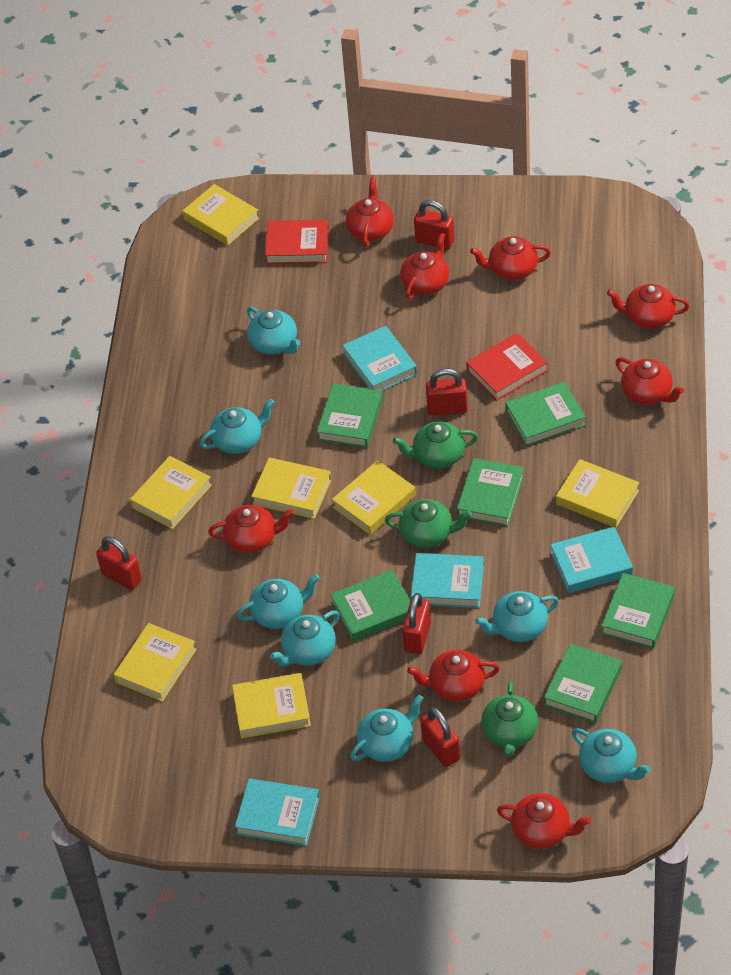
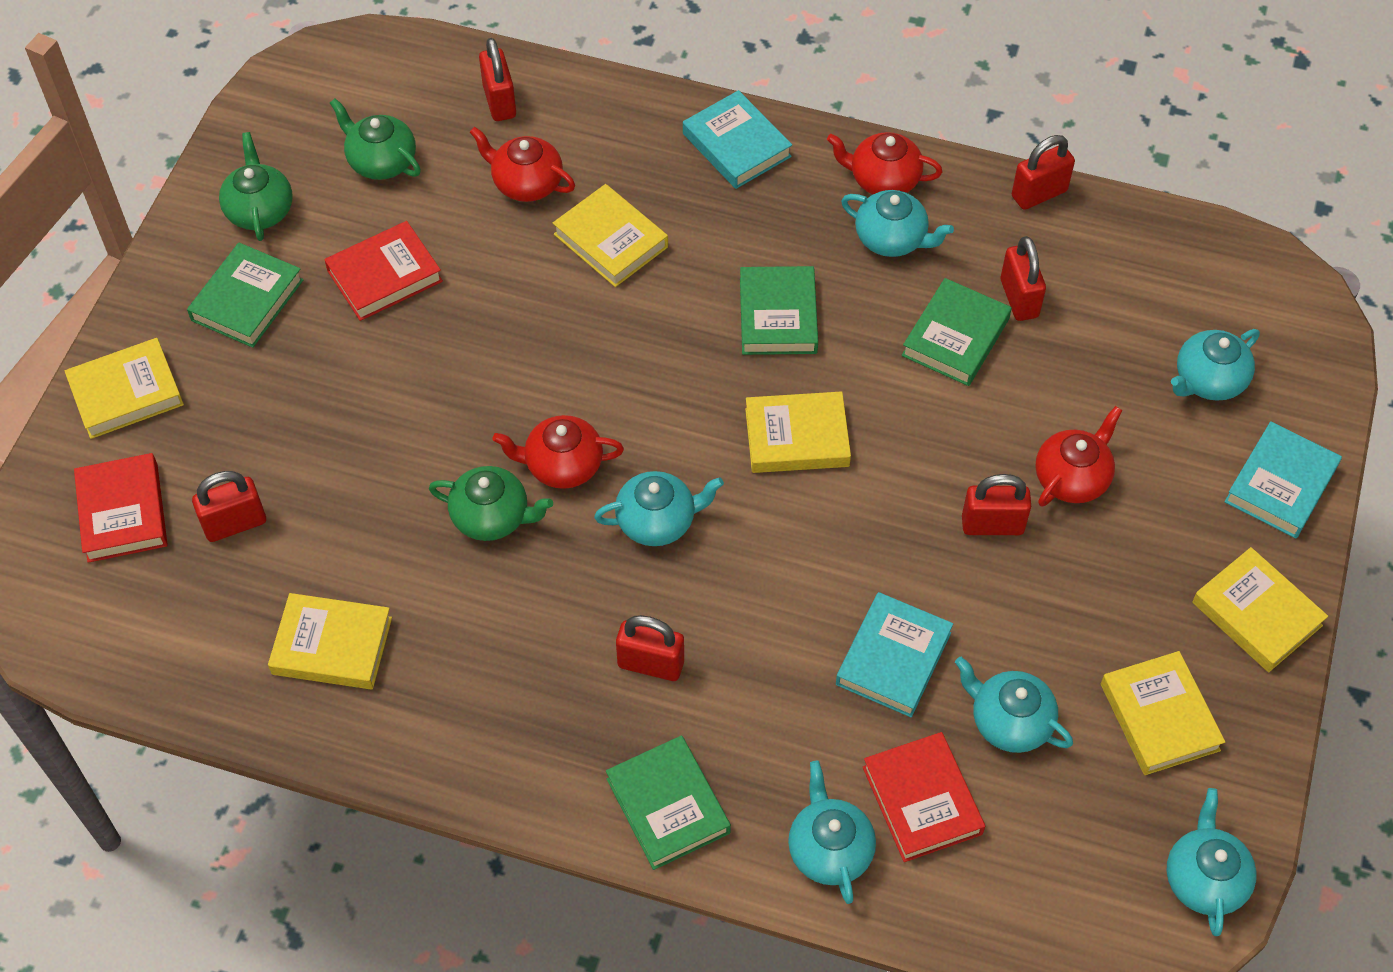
green book: [317,383,383,448] [330,570,410,642] [457,458,524,527] [505,382,586,447] [544,643,622,723] [601,573,675,649] = 6 -> [187,243,304,348] [606,735,731,870] [740,266,818,355] [902,278,1012,386] = 4
red book: [265,220,329,264] [466,333,548,401] = 2 -> [74,453,167,563] [324,221,443,321] [863,732,985,862] = 3
red padlock: [96,536,142,590] [402,593,431,654] [414,200,454,250] [420,707,460,767] [426,368,468,416] = 5 -> [192,471,266,542] [479,38,516,121] [616,615,684,681] [962,474,1031,535] [1001,236,1046,321] [1012,135,1075,210] = 6
red teapot: [208,505,294,553] [346,178,394,247] [400,232,449,300] [407,650,500,701] [470,236,551,280] [497,793,591,849] [607,284,690,329] [615,357,684,405] = 8 -> [470,127,575,202] [493,415,624,489] [827,132,943,195] [1035,406,1123,506] = 4
turquoise book: [235,779,320,846] [342,326,417,391] [411,553,484,608] [550,527,633,593] = 4 -> [683,90,792,189] [836,592,953,717] [1224,421,1342,538] = 3
turquoise teapot: [200,399,275,454] [237,574,320,629] [247,307,300,354] [270,611,339,666] [350,695,424,762] [475,591,559,642] [572,728,651,783] = 7 -> [594,471,724,546] [788,761,876,904] [841,190,954,257] [955,657,1073,753] [1166,788,1257,936] [1171,329,1260,401] = 6
yellow book: [114,623,197,702] [130,456,212,529] [182,184,259,246] [232,673,311,739] [251,458,332,519] [332,460,416,535] [556,459,639,528] = 7 -> [65,338,184,439] [268,593,392,689] [553,184,668,287] [745,391,851,473] [1101,651,1225,775] [1192,547,1328,672] = 6

